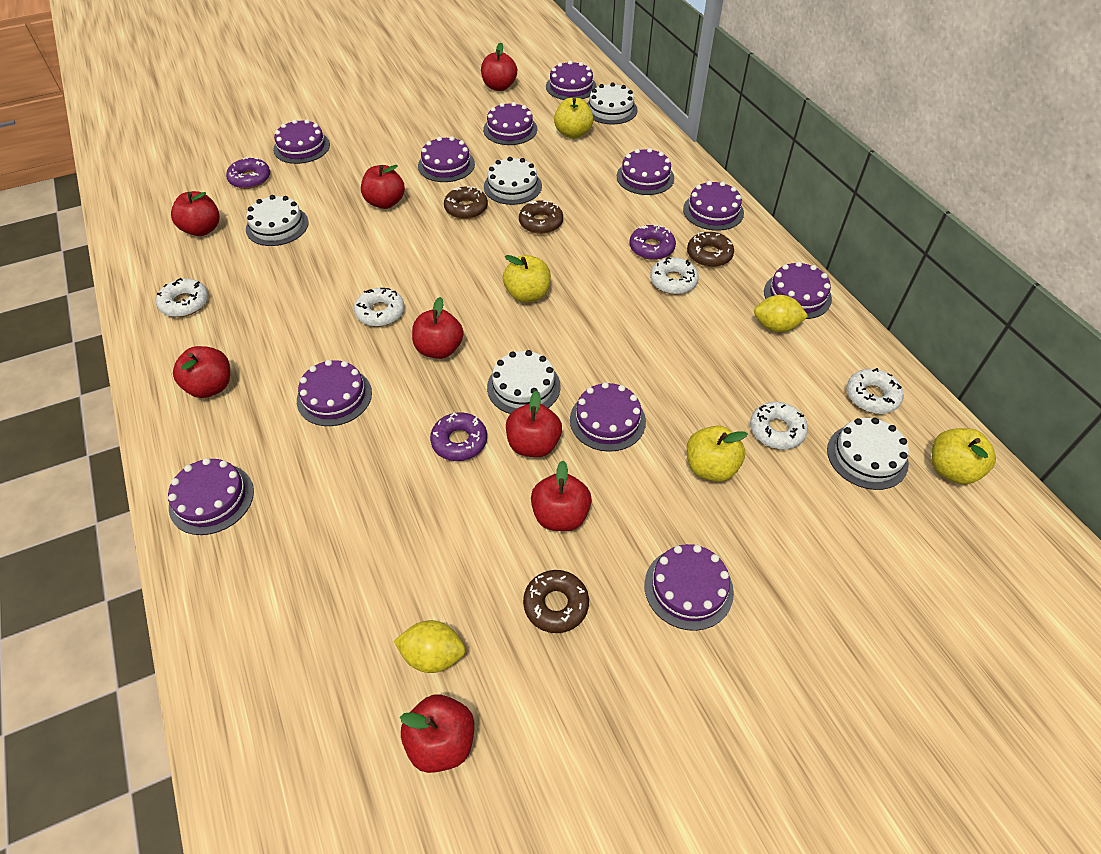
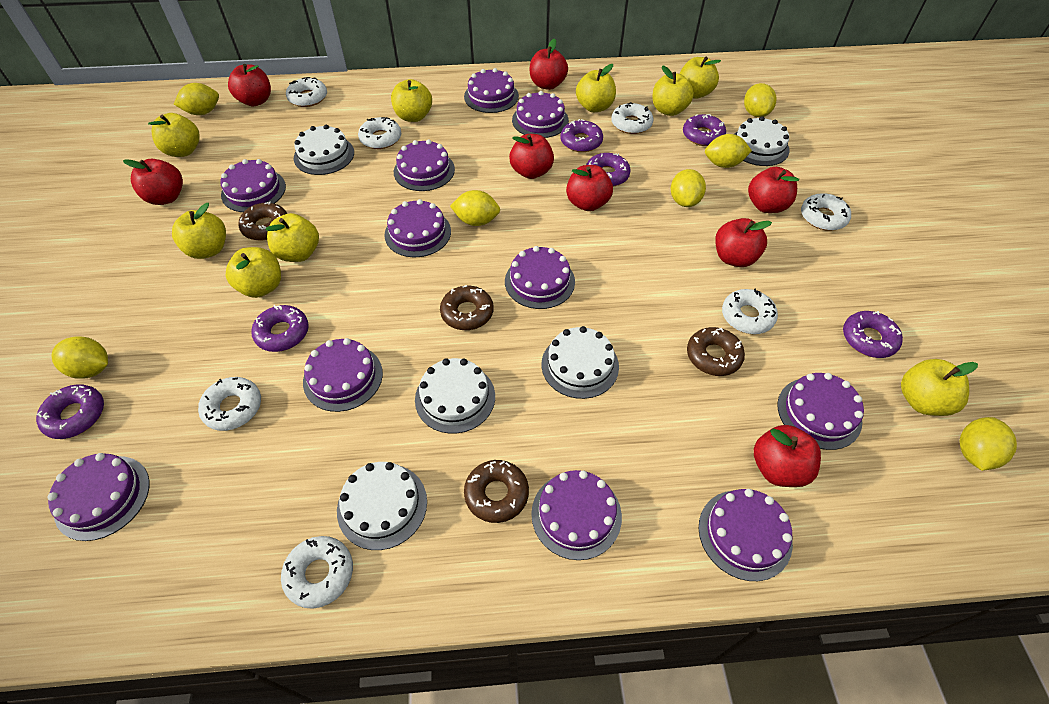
purple donut: [226,157,270,189] [430,412,487,461] [629,225,676,260] = 3 -> [36,384,104,439] [251,305,309,352] [560,119,603,152] [586,153,631,187] [683,114,726,146] [843,311,903,358] = 6
white donut: [156,278,208,317] [354,288,405,327] [650,257,699,294] [750,402,808,449] [847,368,903,414] = 5 -> [198,377,261,431] [281,536,353,609] [286,77,327,107] [358,117,401,149] [611,102,653,134] [722,289,778,334] [801,193,851,231] = 7
yellow apple: [503,255,551,303] [554,98,594,139] [687,426,747,482] [932,428,996,484] = 4 -> [148,113,200,157] [172,203,226,259] [226,247,281,298] [266,213,319,262] [391,79,432,122] [576,64,616,112] [652,65,694,116] [679,56,721,99] [901,359,978,416] = 9
yellow lemon: [394,620,466,673] [754,295,808,332] = 2 -> [52,336,108,379] [174,83,219,115] [450,190,500,226] [671,169,706,207] [705,134,752,168] [744,83,776,117] [960,417,1017,471] = 7

